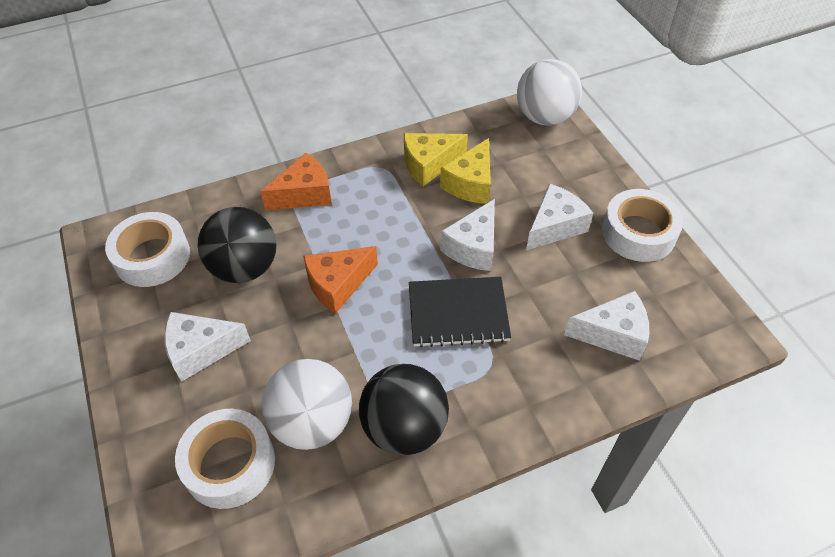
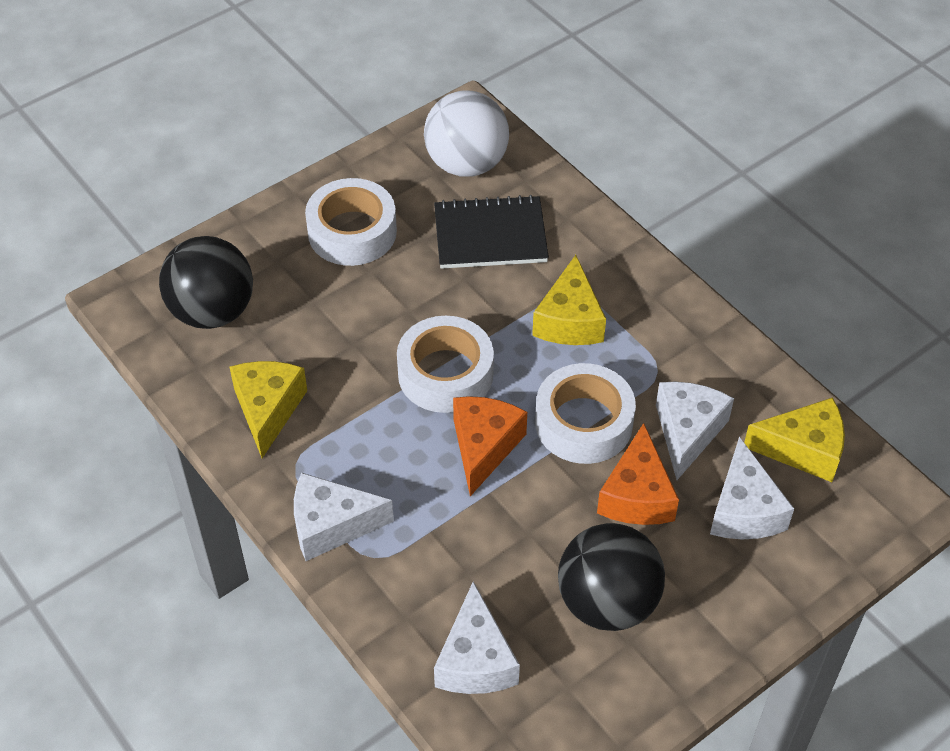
white ball: [261,359,352,450] [517,59,582,126] = 2 -> [424,90,509,177] = 1
yellow cheese: [404,133,468,186] [440,138,491,204] = 2 -> [230,361,307,458] [532,255,606,345] [744,397,845,482] = 3

